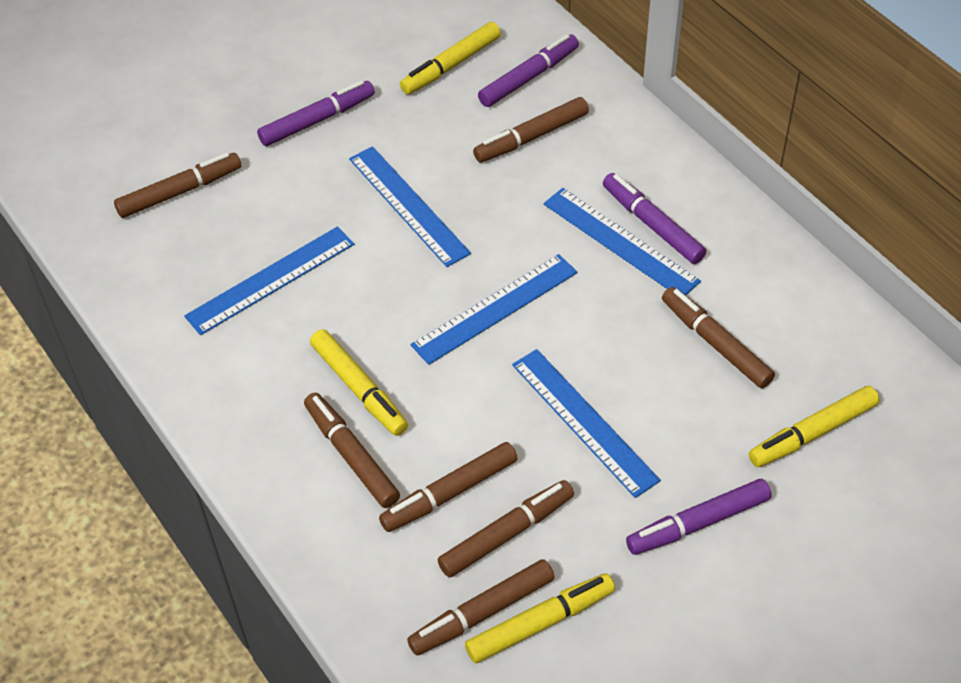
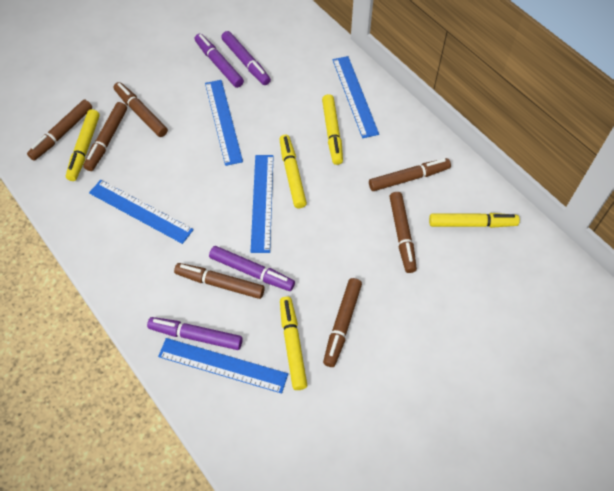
yellow marker: [310,329,408,436] [400,22,501,94] [465,573,615,663] [749,386,880,467] = 4 -> [66,109,100,181] [279,135,307,208] [280,296,307,390] [322,94,343,165] [429,213,520,228] = 5

